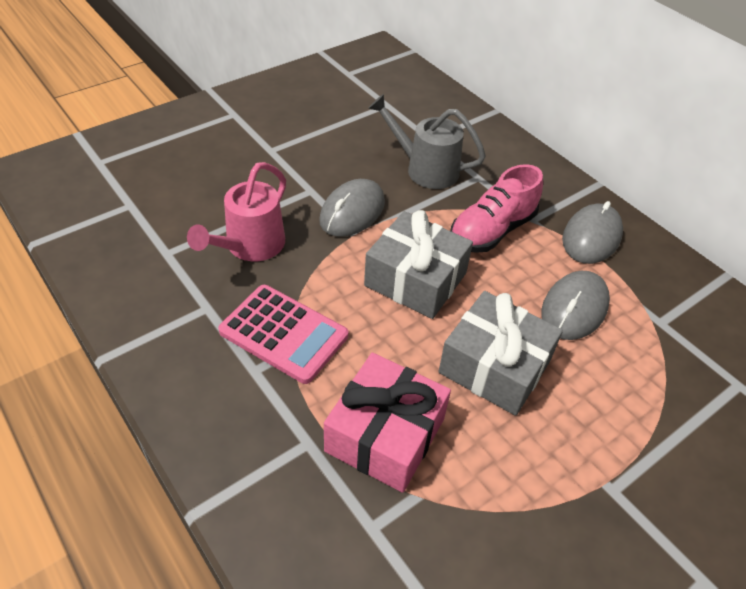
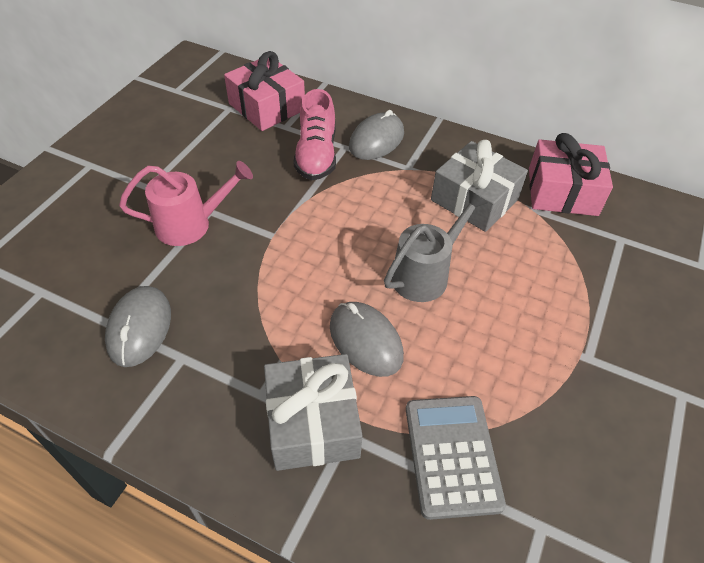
grey calculator: none = 0 -> [406,396,506,520] = 1
pink calculator: [218,285,348,384] = 1 -> none = 0
pink gift: [324,353,451,493] = 1 -> [224,51,305,131] [529,133,613,216] = 2

